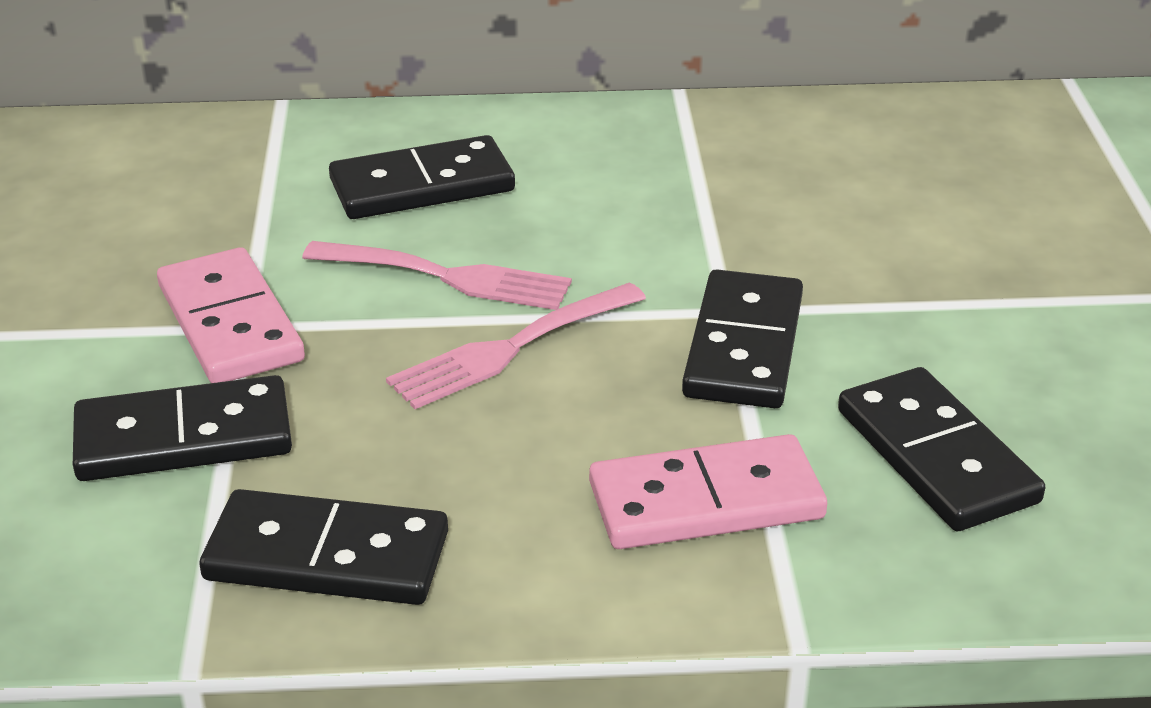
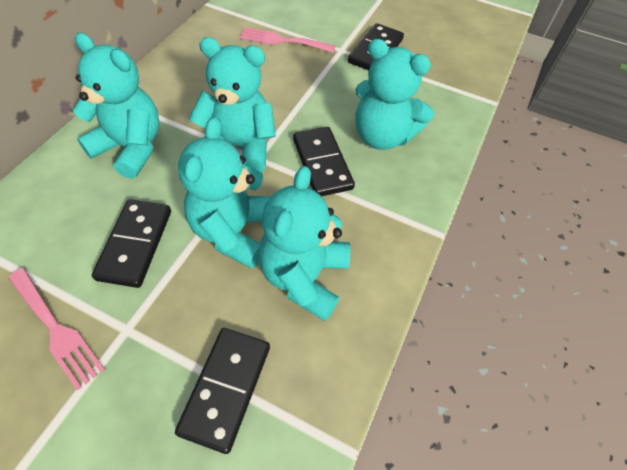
black domino: [73,375,292,481] [199,489,448,605] [329,135,515,219] [682,269,803,408] [838,367,1045,531] = 5 -> [92,199,171,288] [175,328,270,454] [293,127,355,196] [348,23,404,70] = 4
pink domino: [157,247,305,383] [589,434,827,549] = 2 -> none = 0
turquoise teddy bear: none = 0 -> [73,33,160,179] [178,117,271,269] [189,37,276,172] [259,166,350,321] [356,39,434,150] = 5

